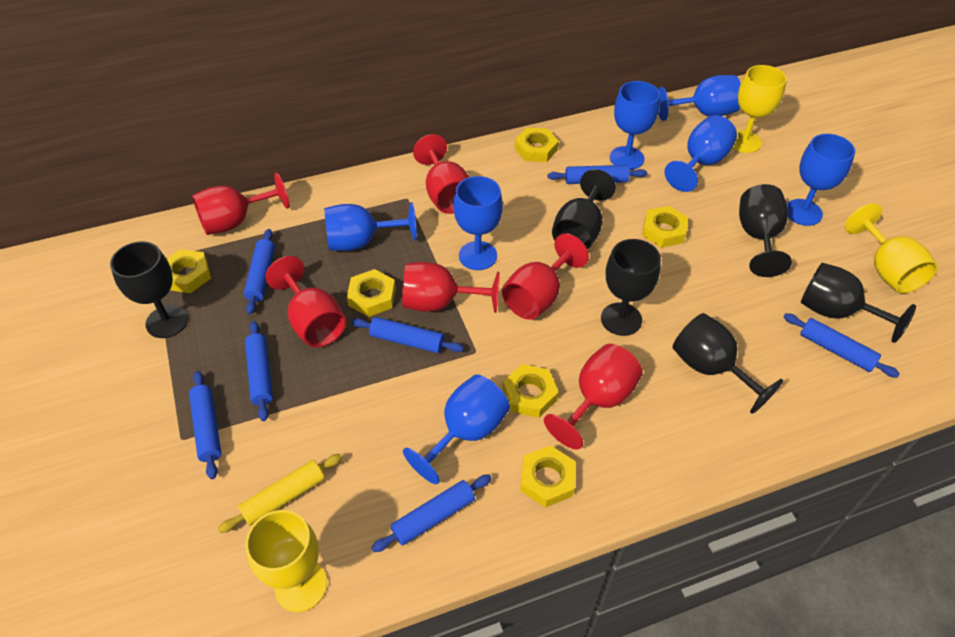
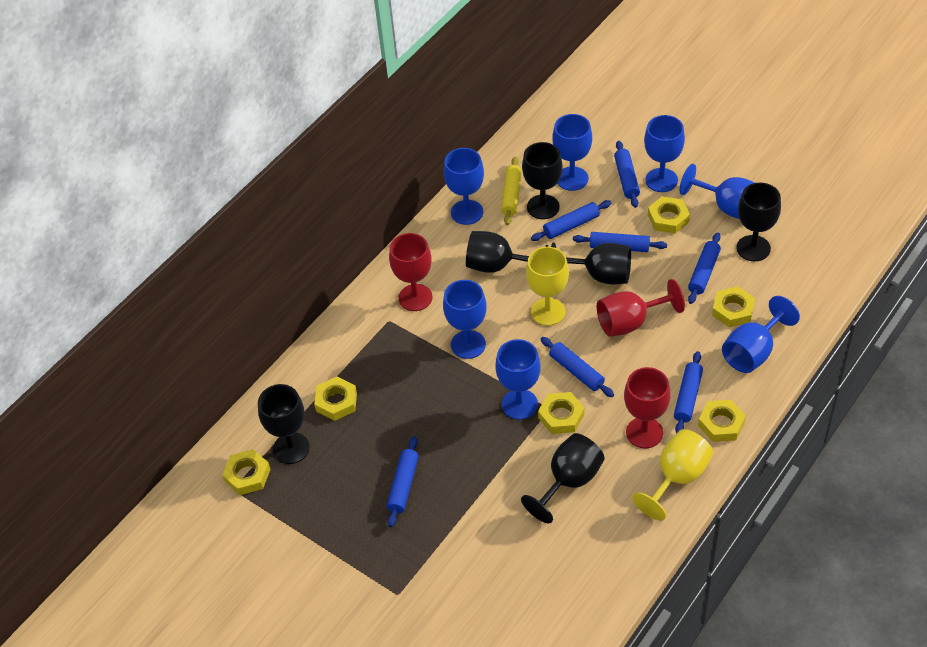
red goblet: [192,173,289,235] [265,256,346,347] [402,262,499,313] [413,134,469,214] [502,233,589,320] [544,344,643,450] = 6 -> [389,233,433,311] [597,279,685,337] [624,367,670,448] = 3
yellow goblet: [245,510,327,612] [732,65,787,153] [845,203,938,293] = 3 -> [526,247,569,326] [633,429,713,520] = 2

